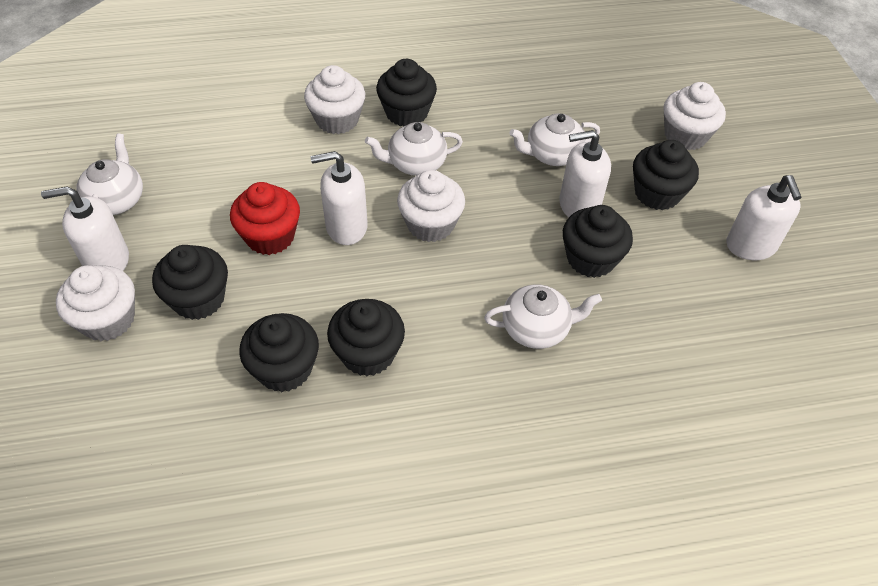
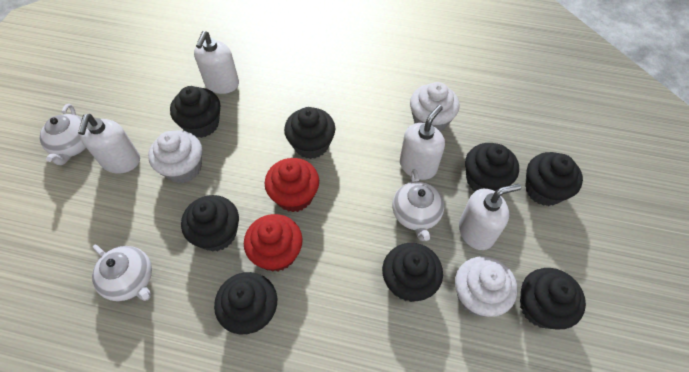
black cupcake: [152,245,228,320] [239,313,319,392] [327,299,405,376] [376,59,437,126] [563,205,633,278] [633,140,699,210] = 6 -> [170,86,220,138] [181,195,239,252] [214,272,277,334] [284,107,335,159] [382,243,443,302] [465,143,519,191] [520,268,586,330] [525,152,583,206] = 8
red cupcake: [230,182,300,255] = 1 -> [244,214,303,272] [265,158,319,212] = 2
white cupcake: [56,265,135,341] [304,65,365,134] [397,170,465,242] [664,82,726,150] = 4 -> [148,131,202,183] [410,82,460,132] [455,256,517,317] = 3
white teapot: [76,133,143,215] [365,122,463,176] [484,284,602,349] [509,113,600,166] = 4 -> [40,104,86,165] [92,245,152,301] [392,169,444,241] = 3

